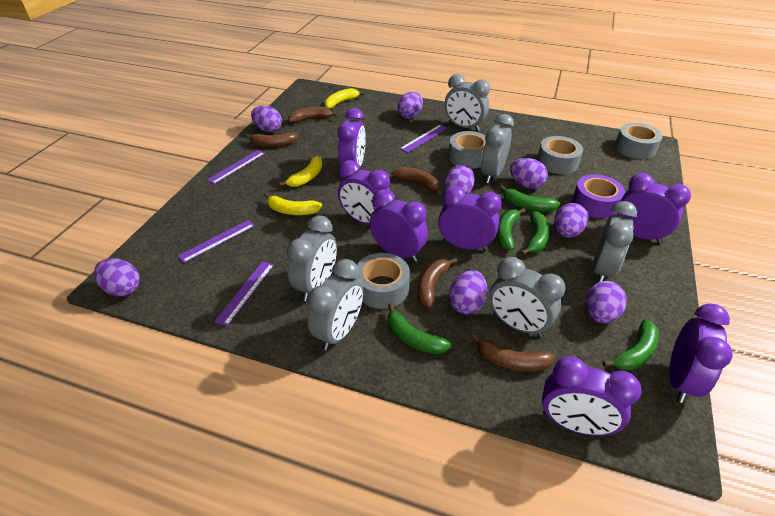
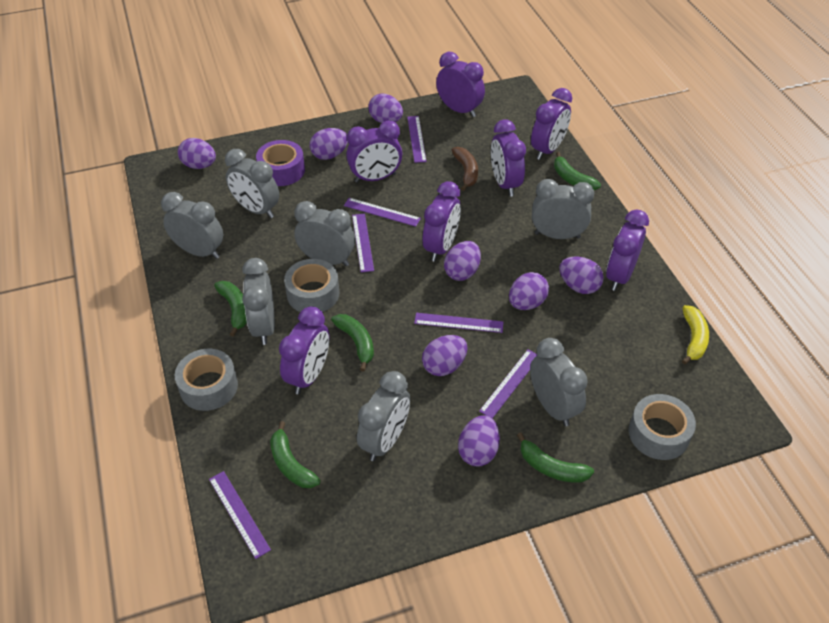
brown banana: [245,132,299,147] [288,107,338,123] [391,167,442,195] [418,258,458,308] [471,333,555,372] = 5 -> [451,147,478,191] = 1
grey clock: [287,215,337,301] [308,259,363,350] [445,74,490,131] [481,114,514,183] [489,257,566,337] [592,201,637,283] = 6 -> [161,192,223,259] [225,149,279,218] [242,258,275,345] [294,201,355,266] [357,371,410,461] [530,338,588,426] [532,179,594,239] = 7
grey tape: [357,253,410,309] [448,131,486,169] [537,136,583,174] [615,123,663,159] = 4 -> [175,349,238,411] [284,259,340,312] [629,394,696,460] = 3
purple ruler: [178,220,255,263] [207,150,265,184] [214,261,274,327] [400,125,447,153] = 4 -> [209,471,271,559] [344,198,421,227] [352,214,374,272] [407,116,426,163] [414,313,503,333] [479,350,537,418] = 6
yellow banana: [264,193,322,215] [279,156,322,187] [324,88,365,109] = 3 -> [682,305,709,365] = 1

